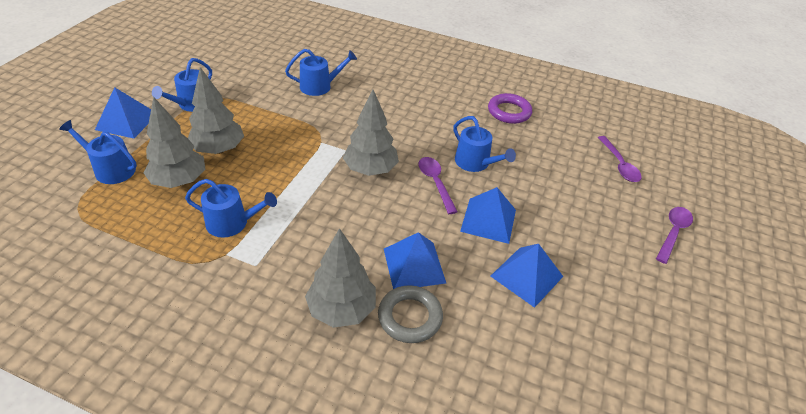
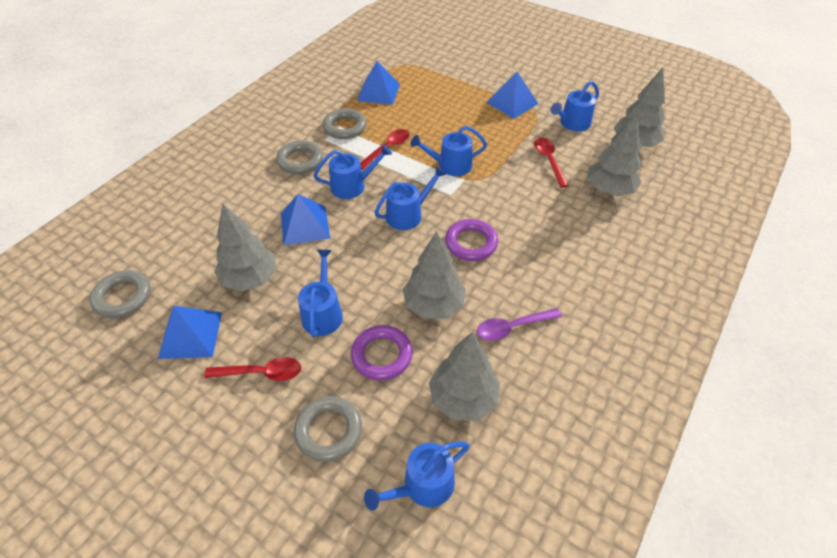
blue watering can: [59,120,137,184] [152,58,212,112] [185,179,277,237] [285,49,357,96] [453,116,516,172] = 5 -> [298,250,343,337] [313,144,392,199] [364,442,469,510] [374,166,446,230] [411,126,487,176] [551,81,599,131] = 6
grey ring: [378,285,443,343] = 1 -> [90,270,151,318] [276,140,323,174] [294,396,362,462] [322,108,367,139] = 4
grey tree: [143,97,205,188] [188,67,244,154] [305,228,376,328] [343,90,399,176] = 4 -> [214,203,276,291] [403,231,466,319] [429,332,500,420] [587,113,642,196] [614,67,665,147] = 5
purple ring: [488,93,532,124] = 1 -> [351,325,413,381] [445,219,498,261] = 2
purple spoon: [419,157,458,214] [598,136,642,182] [656,207,693,264] = 3 -> [477,308,562,341] = 1
red spoon: none = 0 -> [204,357,301,381] [360,129,410,170] [534,138,569,188] = 3

